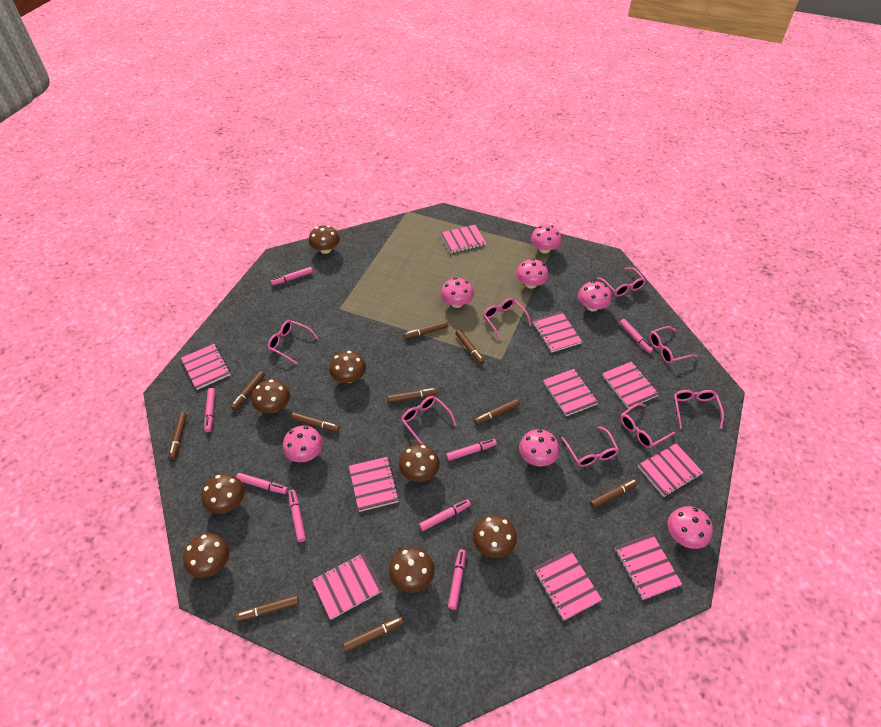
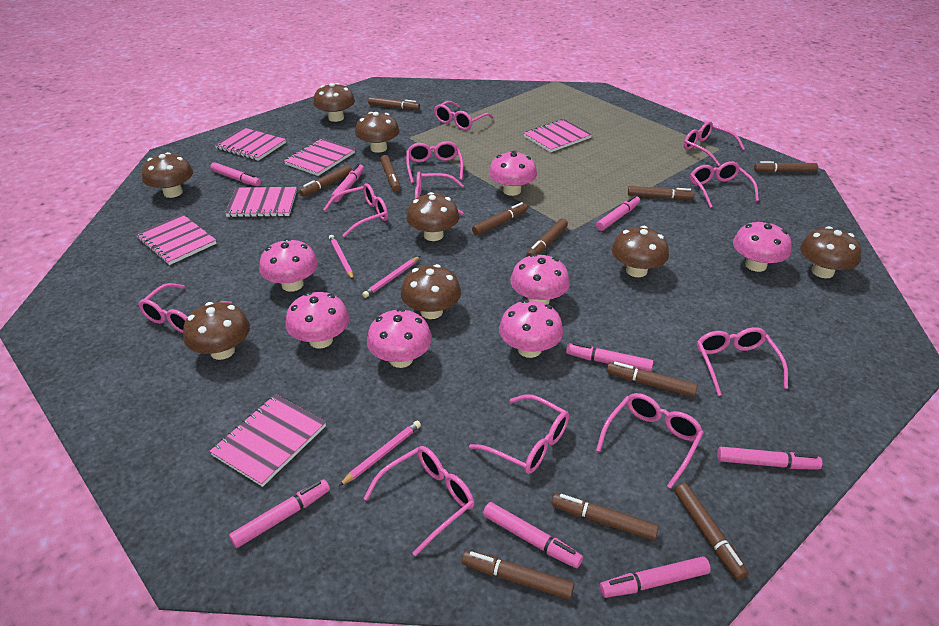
brown marker: [169,413,187,460] [231,371,265,410] [236,595,299,622] [291,412,340,432] [343,616,404,652] [388,388,437,403] [404,321,448,339] [455,330,485,364] [474,399,520,425] [590,479,638,509] = 10 -> [299,165,352,197] [368,97,420,110] [380,155,401,192] [462,550,574,600] [472,202,528,235] [526,219,568,257] [552,493,659,541] [607,362,698,397] [628,186,695,199] [675,483,749,580] [754,161,818,173] = 11
pink glasses: [268,320,318,364] [401,396,457,444] [483,298,532,340] [561,426,619,467] [597,267,646,297] [620,403,675,448] [649,326,697,364] [674,390,724,429] = 8 -> [138,283,232,333] [323,183,388,237] [363,446,474,556] [406,141,463,183] [415,171,464,215] [434,101,494,130] [469,394,569,474] [596,393,704,489] [684,121,745,166] [690,161,759,208] [697,327,788,396] = 11
pink notebook: [181,344,230,390] [312,553,382,620] [349,457,399,512] [440,225,486,253] [532,312,582,353] [534,550,602,621] [543,369,599,416] [602,361,659,409] [615,534,682,600] [638,443,703,497] = 10 -> [136,214,217,265] [209,394,326,487] [215,128,286,161] [225,187,297,217] [284,138,355,176] [524,119,592,152] = 6
pink pencil: none = 0 -> [329,235,354,280] [339,421,421,486] [362,256,420,298] = 3

